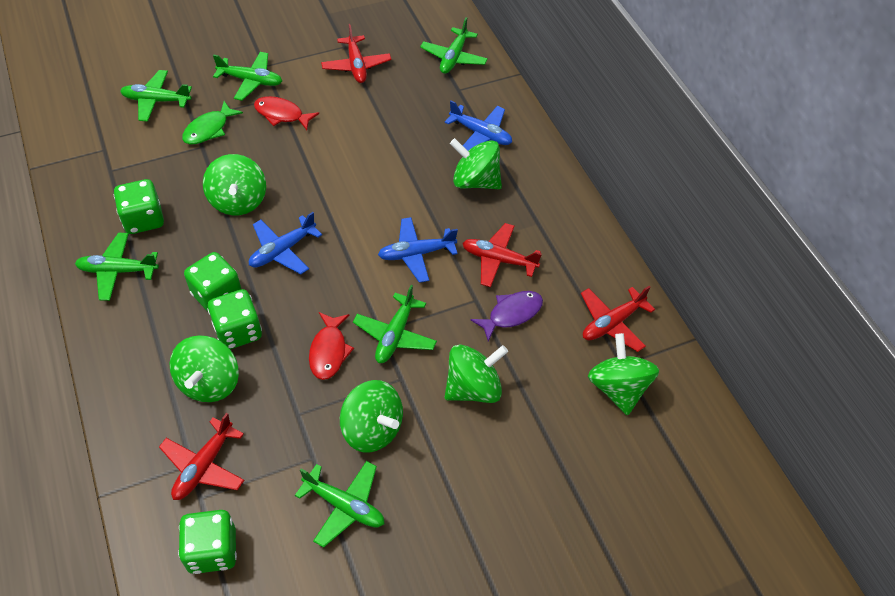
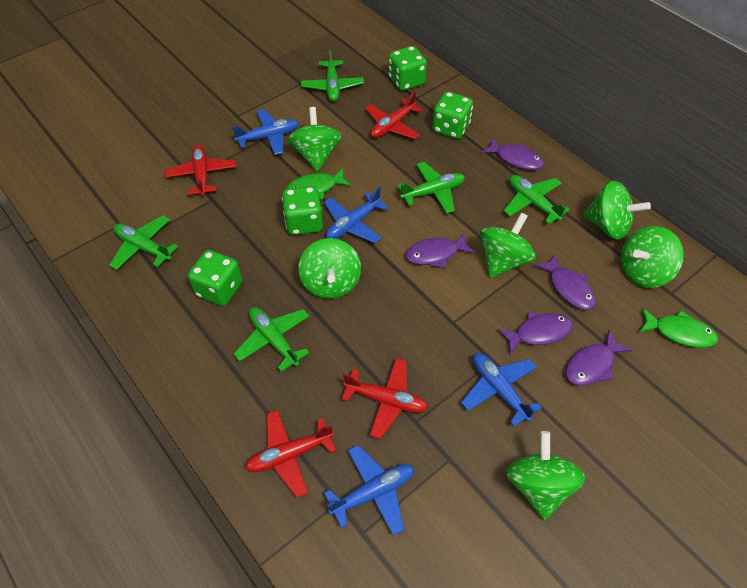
blue plane: [249,212,322,274] [378,217,458,283] [445,101,512,151] = 3 -> [232,109,299,155] [324,187,388,243] [324,445,414,536] [461,353,542,426] = 4
green fish: [182,101,243,144] = 1 -> [286,168,351,199] [640,308,718,348] = 2
green plane: [75,233,159,301] [120,70,192,122] [213,52,282,101] [295,461,384,548] [353,285,437,363] [420,17,488,74] = 6 -> [110,215,178,270] [234,307,309,372] [301,48,364,102] [397,162,465,214] [504,175,570,224] = 5
purple fish: [470,291,543,342] = 1 -> [405,233,475,268] [481,137,544,170] [498,312,573,354] [534,254,596,310] [565,330,632,386] = 5
red fish: [254,96,319,130] [309,312,354,380] = 2 -> none = 0

